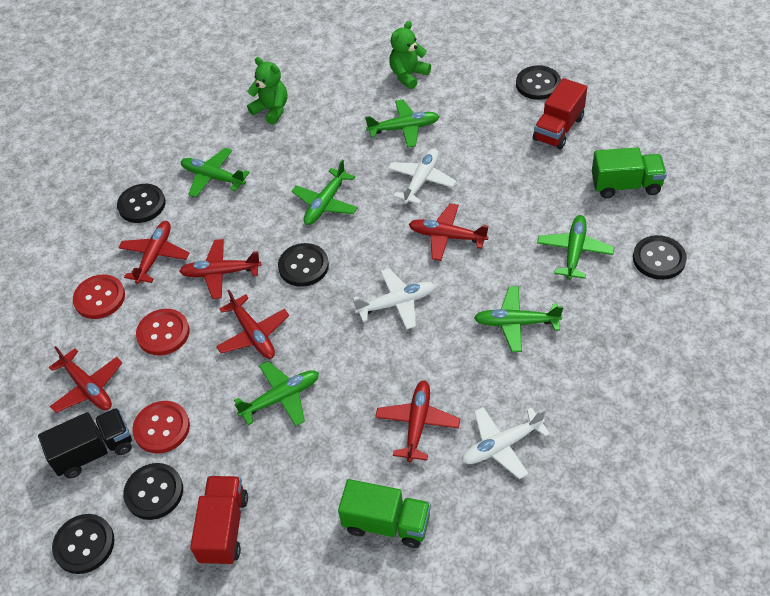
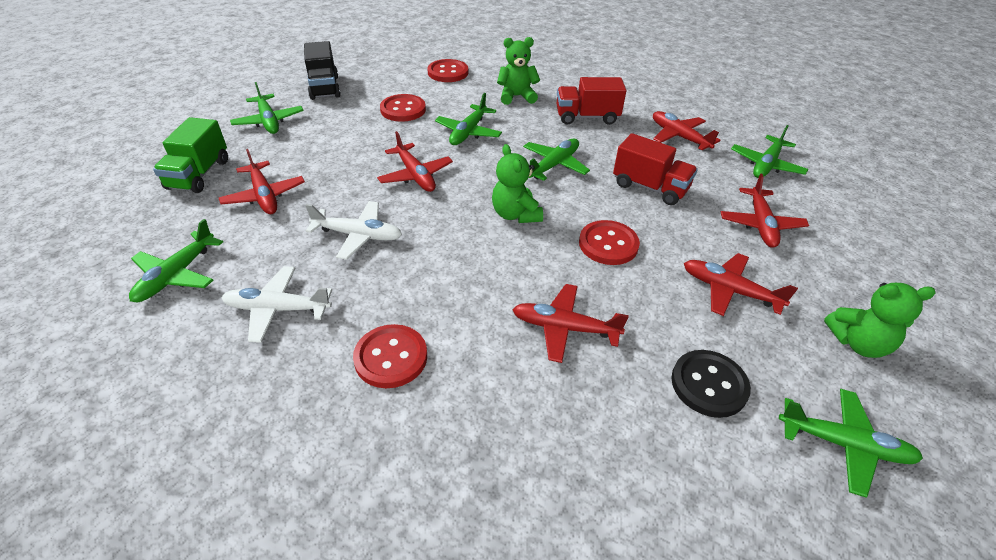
black button: [52,514,115,574] [117,184,166,223] [123,463,183,520] [278,243,329,287] [516,65,561,100] [633,235,687,280] = 6 -> [671,350,751,418] = 1
green teddy bear: [247,57,287,125] [389,21,431,89] = 2 -> [492,144,543,223] [497,37,540,105] [824,283,936,358] = 3
green truck: [338,479,431,548] [592,147,667,198] = 2 -> [153,117,228,193] = 1
red button: [73,274,125,319] [132,401,190,453] [136,309,189,356] = 3 -> [353,324,427,388] [380,94,426,122] [427,59,468,82] [579,220,640,265] = 4
white plane: [353,268,435,330] [388,148,456,204] [462,407,550,479] = 3 -> [221,266,332,343] [305,201,402,260] = 2

